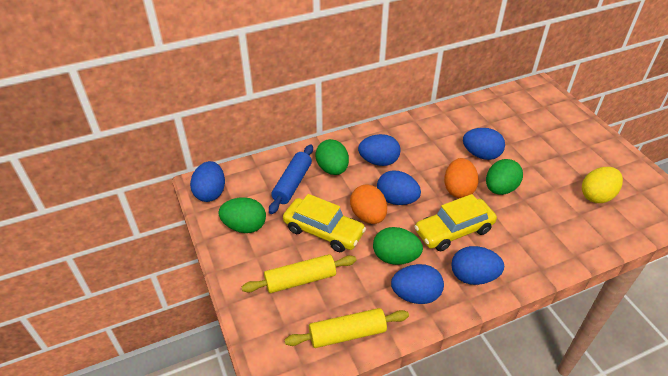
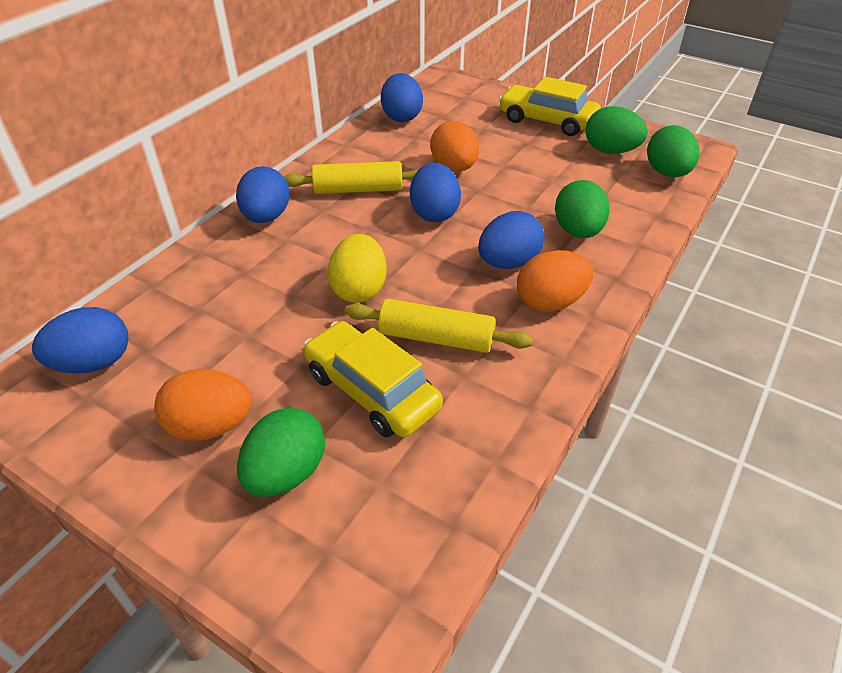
blue egg: [190,161,225,202] [358,134,400,166] [377,171,421,205] [391,264,444,304] [451,246,504,285] [463,128,505,160] = 6 -> [32,307,129,373] [236,166,290,223] [381,73,423,122] [410,162,461,222] [478,211,545,269] = 5
blue rolling pin: [269,144,313,214] = 1 -> none = 0
orange egg: [350,184,387,224] [444,158,478,198] = 2 -> [154,369,252,441] [430,121,479,172] [517,250,593,312] = 3

